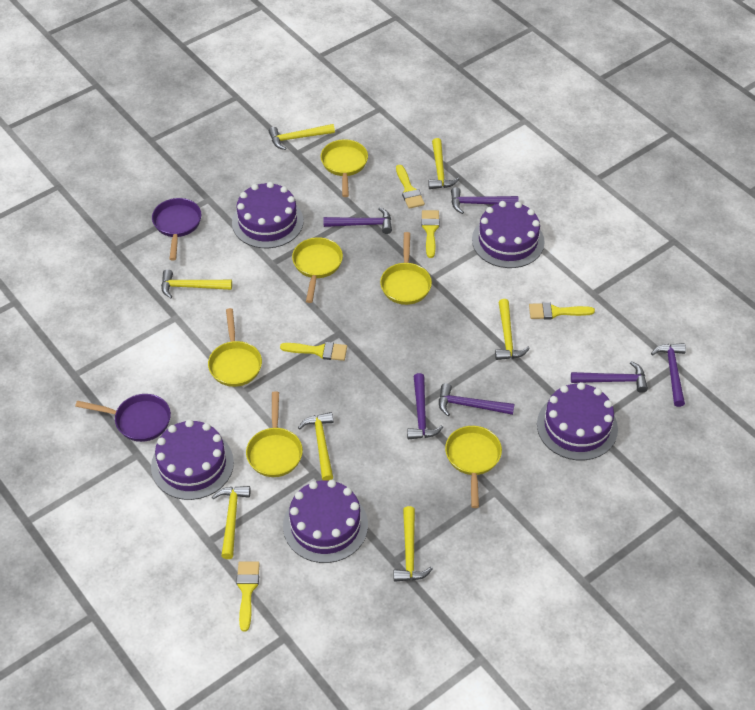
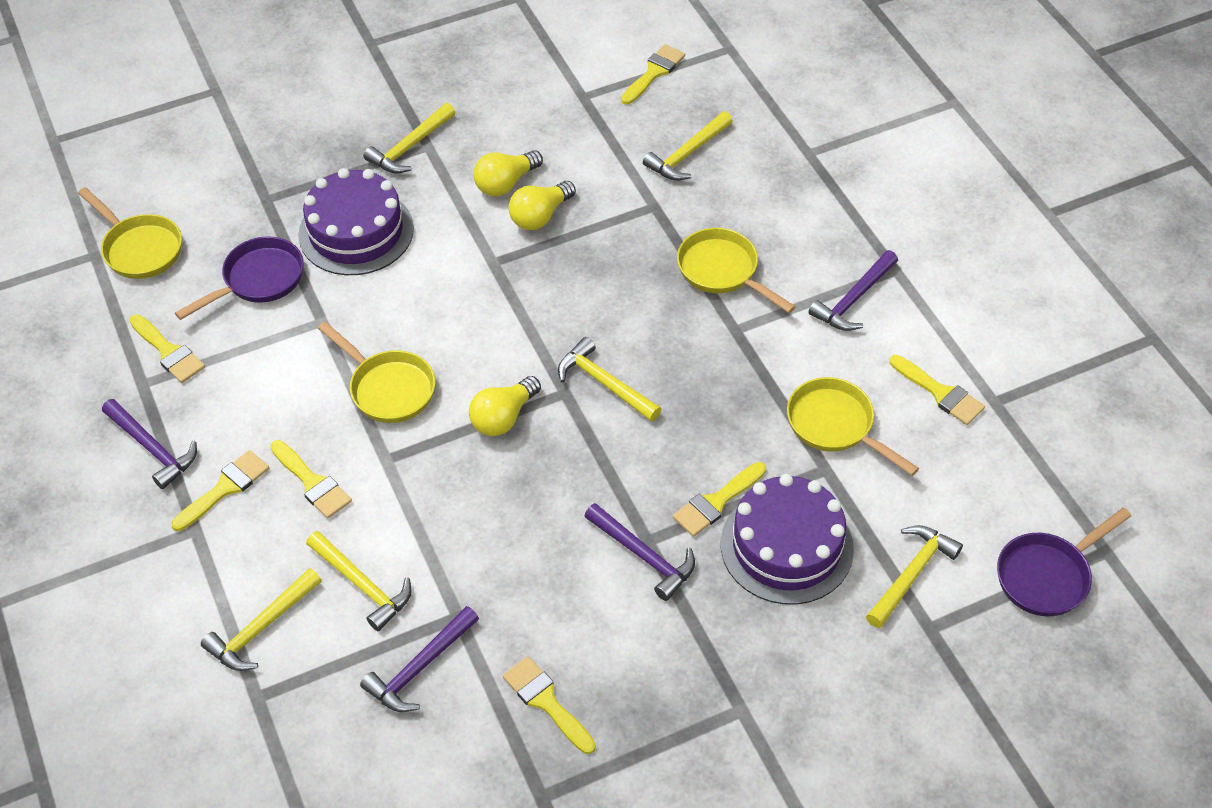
purple cake: [151,419,234,500] [232,182,304,248] [283,480,368,563] [472,201,545,268] [537,382,618,460] = 5 -> [298,168,414,275] [721,474,854,605] = 2
purple hammer: [323,207,392,234] [407,373,443,440] [439,383,514,416] [451,187,519,214] [571,361,648,393] [651,343,686,407] = 6 -> [102,399,197,489] [360,606,479,712] [585,503,695,601] [808,250,898,331] = 4
yellow brush: [236,561,260,631] [280,342,347,361] [396,165,425,209] [421,210,440,258] [529,302,595,319] = 5 -> [130,314,205,383] [171,450,269,531] [270,440,352,519] [503,656,596,754] [621,44,685,105] [673,462,766,537] [889,355,985,425] = 7
yellow hammer: [161,269,232,298] [212,486,251,559] [269,124,335,150] [298,412,333,480] [394,506,433,582] [428,138,459,189] [495,299,530,360] = 7 -> [201,568,322,671] [306,531,411,631] [364,103,455,173] [558,337,661,422] [643,111,733,181] [866,525,963,628] = 6
yellow light bulb: none = 0 -> [469,376,541,436] [474,150,543,196] [509,181,576,230] = 3
yellow pan: [208,308,262,387] [246,391,303,477] [292,237,343,303] [321,139,368,197] [380,232,432,305] [445,426,502,508] = 6 -> [78,187,182,279] [318,322,435,423] [677,228,796,313] [787,377,919,476] = 4

